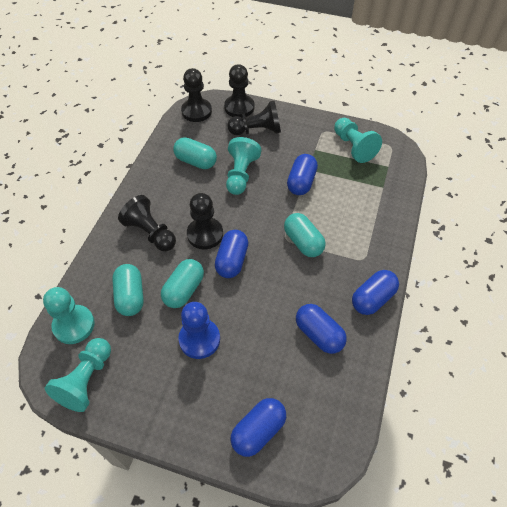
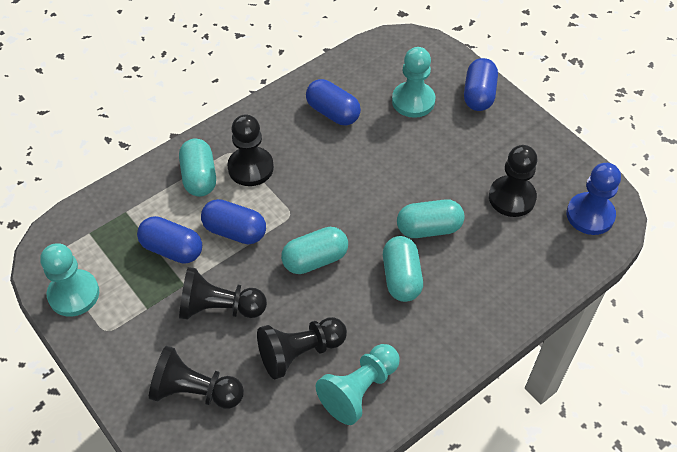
blue capsule: [215,230,248,278] [231,398,286,457] [287,154,318,195] [296,304,347,354] [352,270,399,315] = 5 -> [137,216,202,264] [201,199,266,245] [306,79,361,125] [464,58,498,111] = 4
turquoise pawn: [43,287,95,344] [45,338,111,412] [226,137,261,195] [334,118,382,163] = 4 -> [40,243,99,317] [316,344,400,425] [392,47,435,118] = 3

